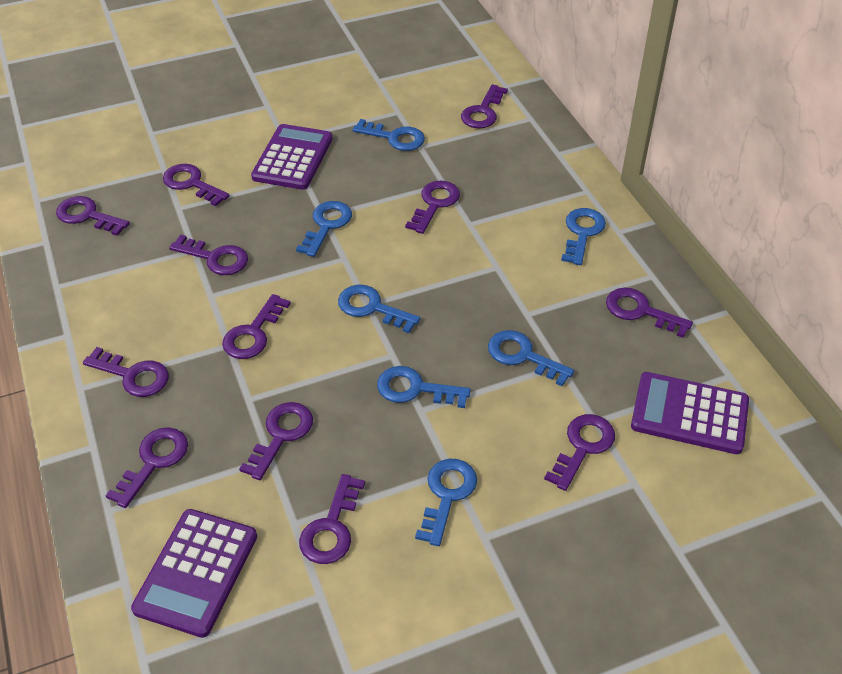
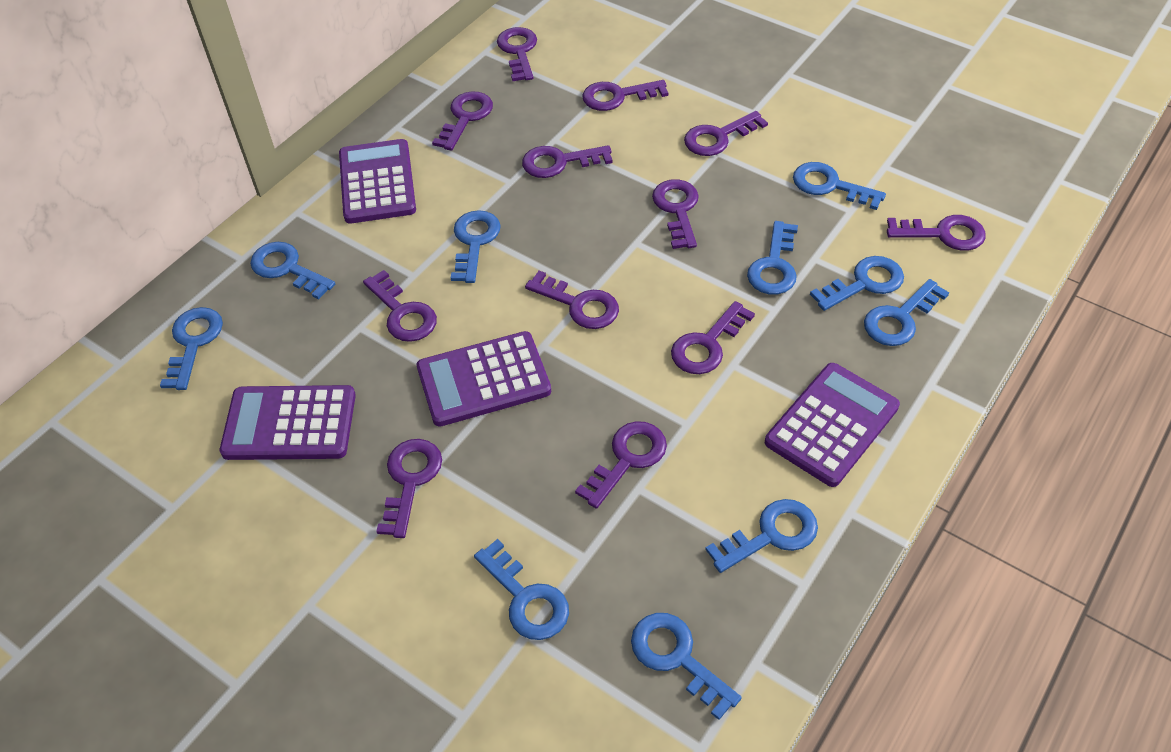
blue key: [296,201,352,257] [338,285,420,333] [352,119,425,151] [377,366,471,408] [415,458,477,546] [488,330,574,386] [561,208,606,265] = 7 -> [160,307,223,390] [250,242,335,299] [451,210,501,283] [474,539,569,640] [631,613,742,720] [705,499,818,573] [747,221,798,295] [793,162,886,210] [810,256,904,311] [864,279,949,346] = 10
purple calculator: [131,509,257,638] [251,124,333,190] [631,372,749,454] = 3 -> [220,385,356,460] [339,139,416,223] [417,331,551,427] [765,363,900,487] = 4

